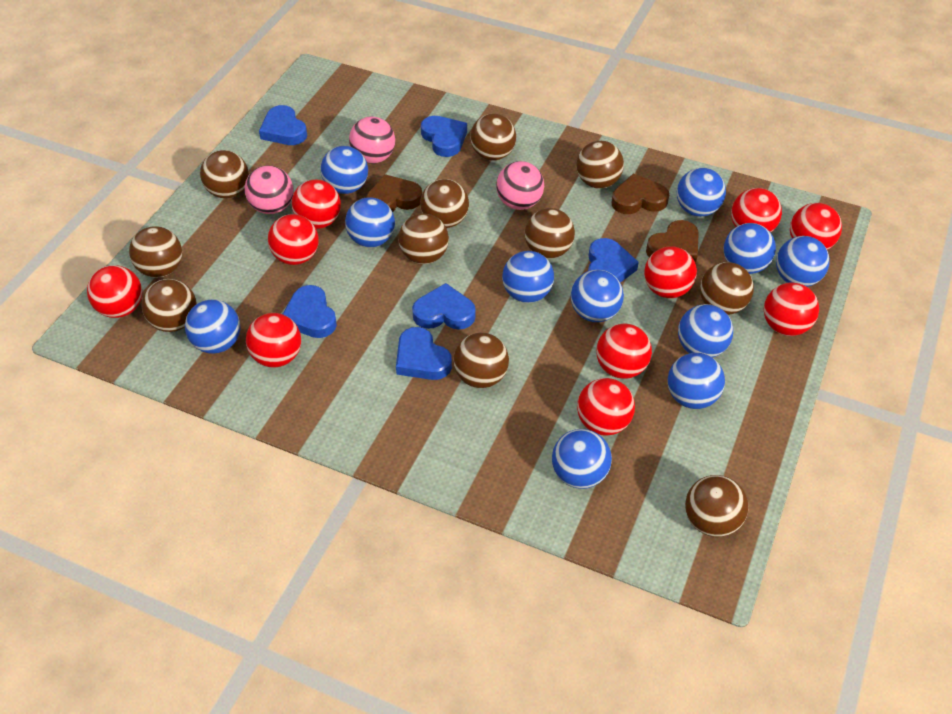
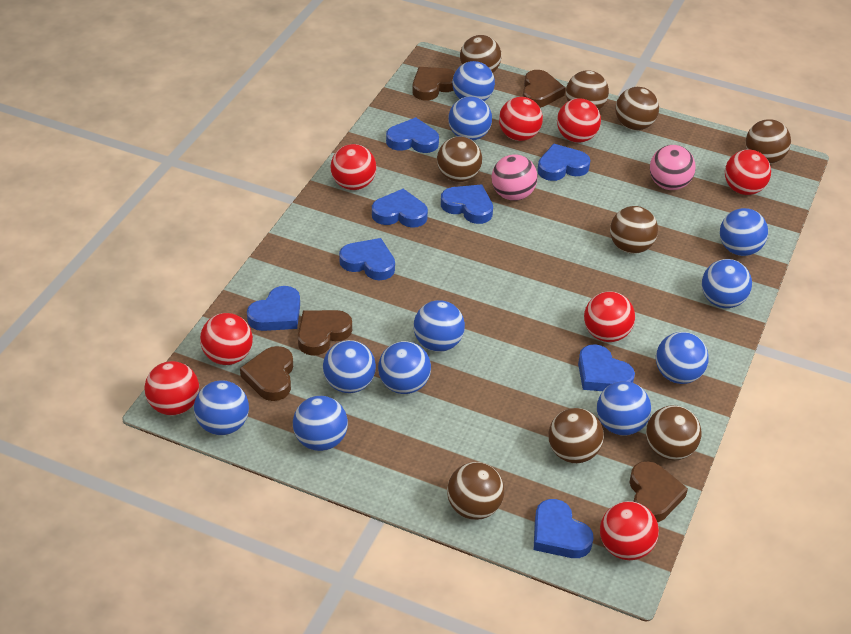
blue heart: [259,105,307,145] [283,285,337,338] [396,327,452,380] [412,283,476,330] [421,116,467,157] [588,238,639,283] = 6 -> [247,286,300,331] [339,238,395,280] [372,189,428,228] [386,117,439,153] [441,185,493,224] [534,499,594,558] [537,144,590,181] [578,344,635,391] = 8
brown ball: [129,226,182,278] [142,279,197,332] [200,150,249,198] [398,213,449,264] [420,179,469,228] [454,333,509,388] [470,114,516,161] [525,208,575,259] [576,141,624,189] [685,475,749,537] [700,262,754,315] = 11 -> [437,136,482,182] [447,462,504,520] [460,35,501,73] [548,408,604,463] [566,70,609,110] [610,206,658,254] [616,87,659,130] [646,405,701,461] [746,119,791,164] = 9
brown heart: [366,174,422,212] [612,174,669,214] [646,220,699,264] = 3 -> [240,346,293,401] [298,310,352,356] [412,67,455,100] [523,70,566,108] [629,461,688,522] = 5
pink ball: [245,165,294,214] [349,117,395,164] [496,161,544,210] = 3 -> [492,154,538,201] [650,145,696,190] = 2
red ball: [87,265,142,318] [246,313,301,367] [268,214,319,265] [292,179,341,229] [577,378,635,436] [596,324,652,379] [644,246,697,298] [731,188,782,232] [764,283,819,336] [790,203,842,250] = 10 -> [144,361,199,415] [200,313,253,365] [331,144,376,190] [499,97,543,141] [557,98,601,143] [584,291,635,342] [600,501,659,560] [725,149,771,195] = 8

